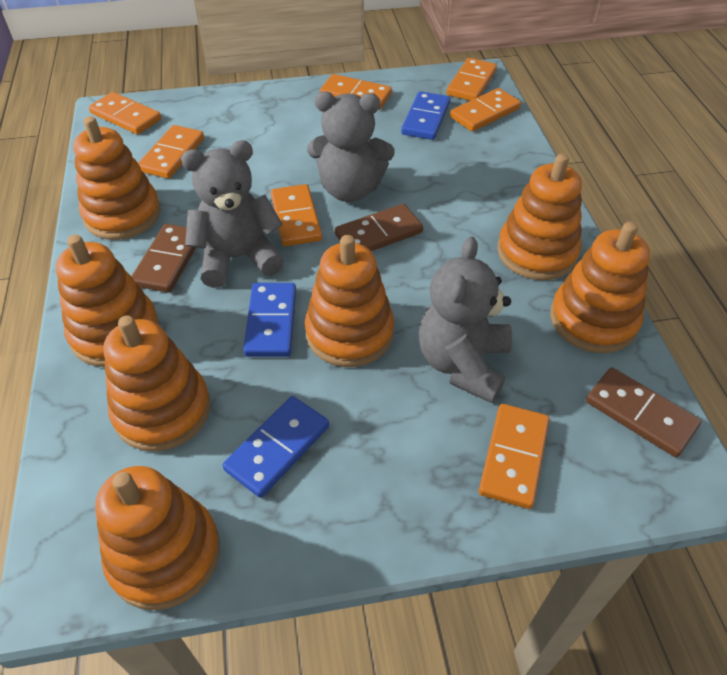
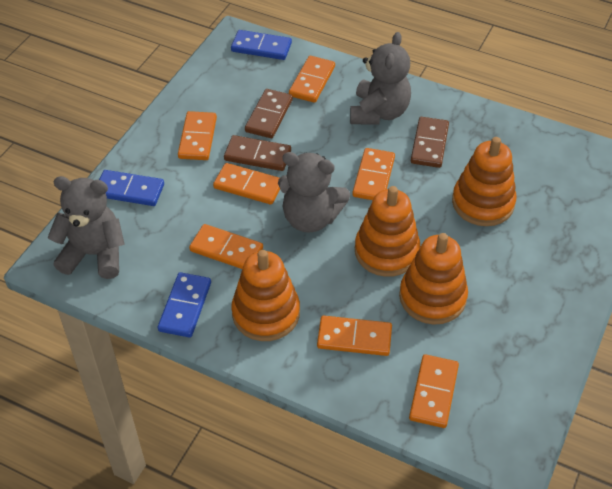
orange stacking toy: [56,235,159,367] [73,116,161,240] [95,466,220,610] [103,315,210,452] [305,235,394,367] [497,154,582,280] [550,222,650,353] = 7 -> [231,250,300,341] [355,186,420,277] [399,233,468,325] [452,137,516,226] = 4

